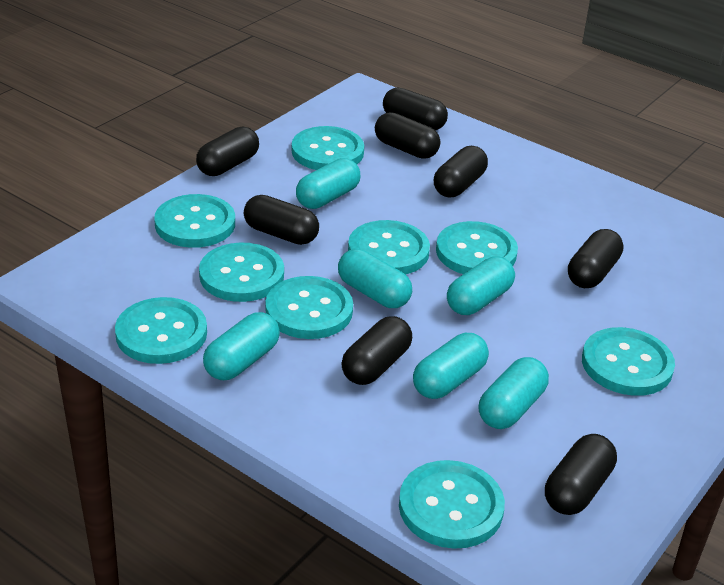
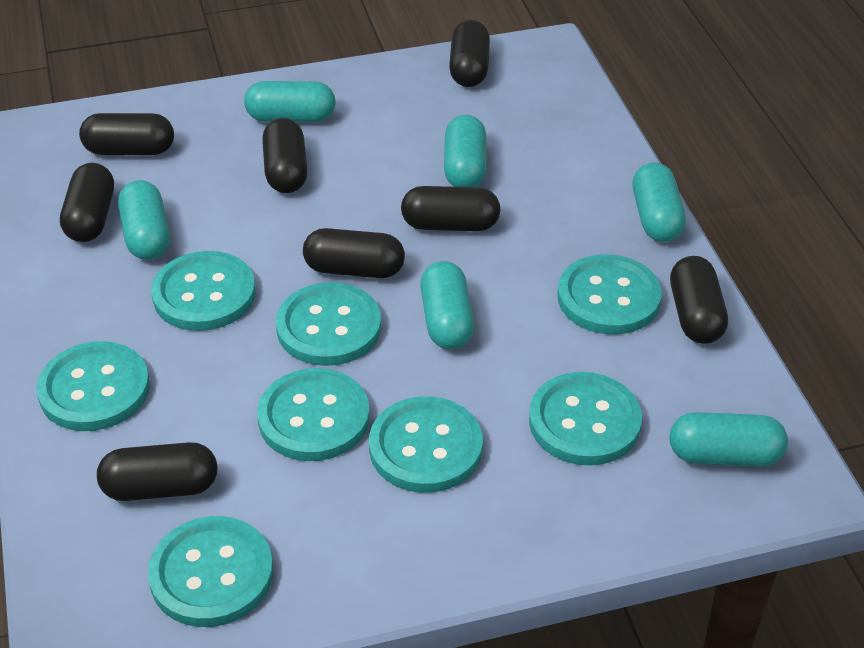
turquoise button: [115,297,207,364] [154,194,235,248] [199,243,284,302] [265,276,353,339] [292,126,364,170] [348,220,430,274] [399,460,505,549] [436,221,518,274] [582,327,675,396] = 9 -> [36,341,150,431] [148,516,273,627] [151,251,256,331] [257,368,370,461] [276,282,381,366] [369,396,483,493] [529,372,642,466] [557,254,662,335] = 8

